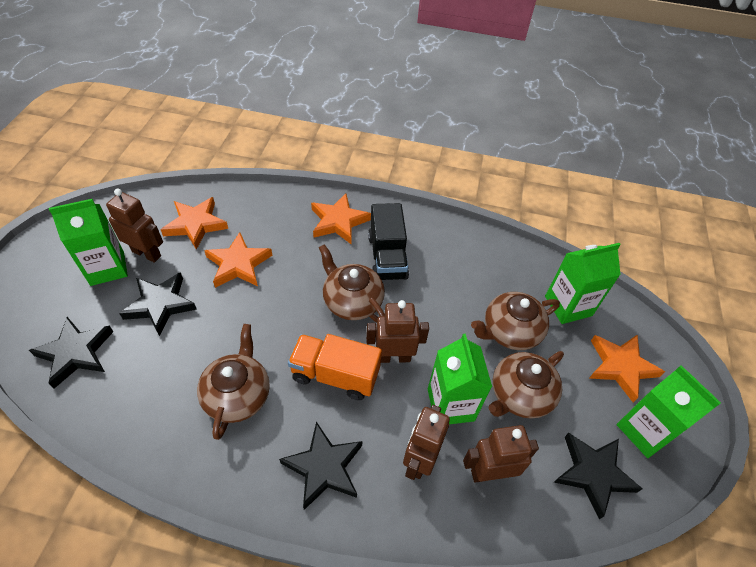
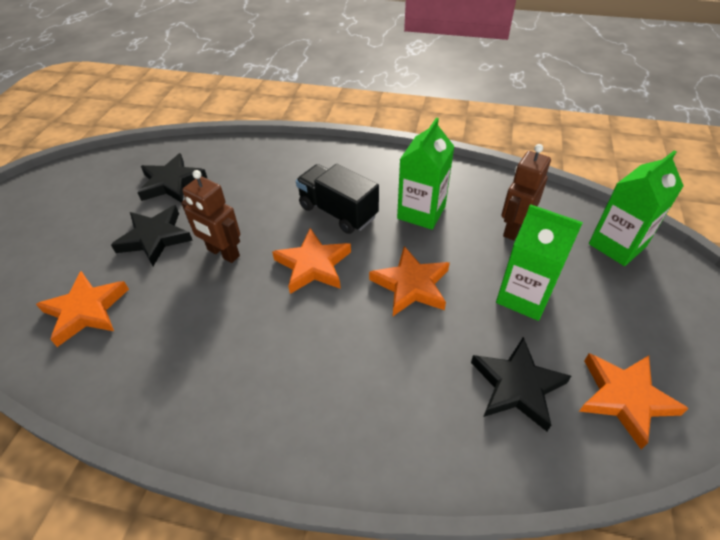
black star: [29,317,113,388] [119,272,197,336] [279,422,362,510] [554,433,643,519] = 4 -> [111,205,193,266] [137,153,207,202] [471,337,571,431] = 3
brown robot: [106,189,163,263] [366,300,429,363] [403,405,450,480] [463,425,539,483] = 4 -> [181,170,240,263] [501,144,551,240] = 2
brown teapot: [197,324,270,440] [319,244,385,323] [471,292,560,350] [488,351,564,419] = 4 -> none = 0
green carton: [49,199,128,286] [428,334,492,424] [545,243,621,324] [616,365,721,458] = 4 -> [397,118,455,230] [496,204,583,321] [589,151,684,266] = 3
orange truck: [288,334,382,400] = 1 -> none = 0

